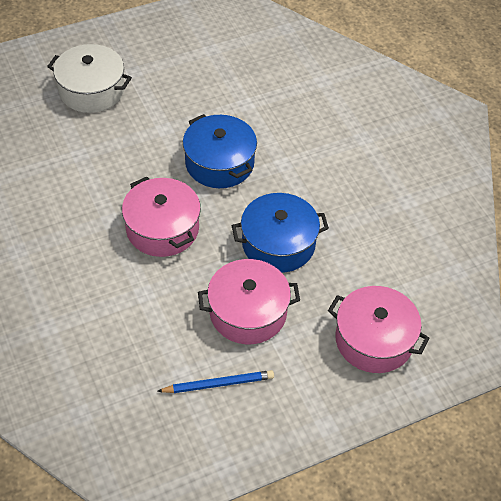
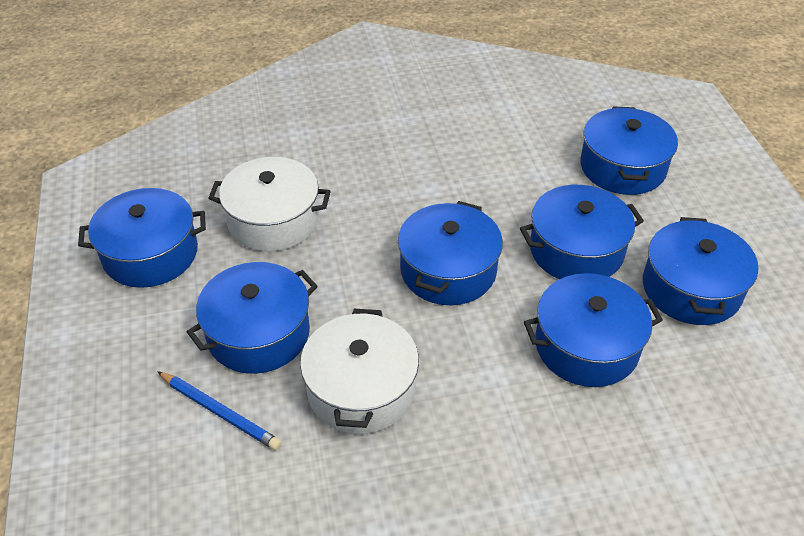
blue pot: [183,114,257,188] [231,193,329,273] = 2 -> [78,188,206,288] [187,262,318,374] [398,201,503,305] [520,185,644,279] [524,273,663,387] [580,106,678,195] [643,217,758,325] = 7
pink pot: [122,177,201,257] [198,259,300,344] [328,286,430,373] = 3 -> none = 0
white pot: [47,44,132,113] = 1 -> [208,157,331,251] [300,309,419,434] = 2

